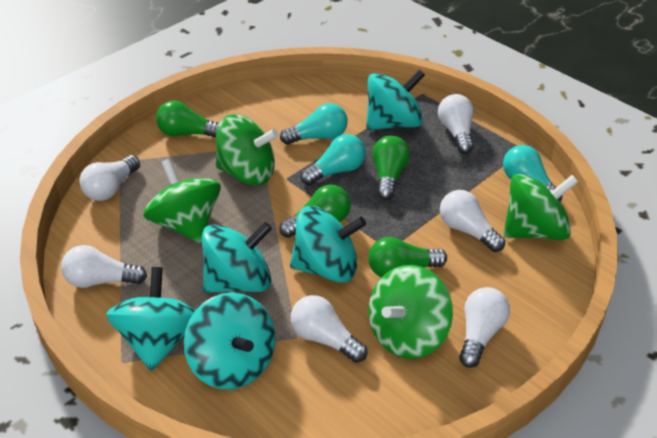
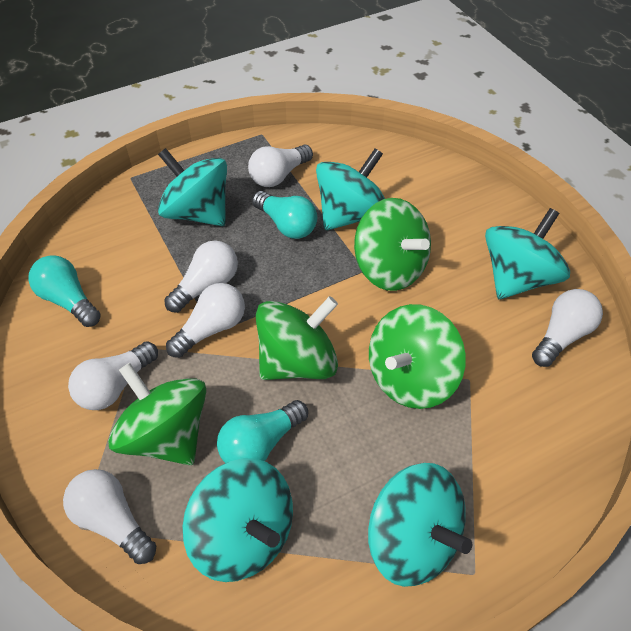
green light bulb: [156,101,220,137] [279,184,351,238] [368,237,447,277] [372,136,410,200] = 4 -> none = 0

